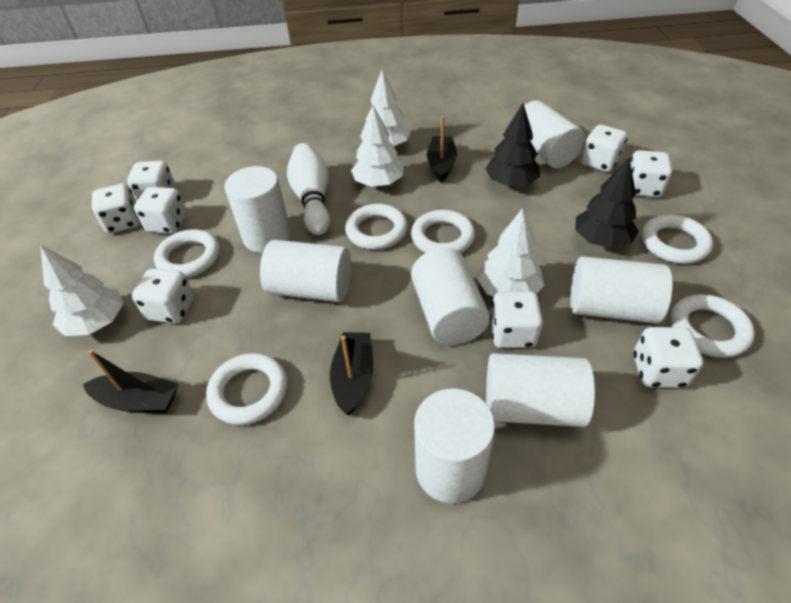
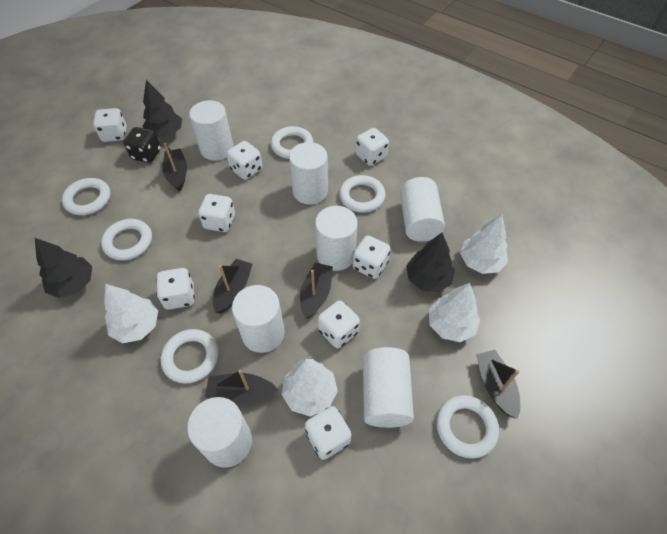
black boat: [83,350,178,413] [330,332,374,415] [427,116,457,182] = 3 -> [162,143,187,192] [205,370,278,405] [213,259,253,313] [300,263,333,318] [476,350,520,419] = 5
black dice: none = 0 -> [124,127,161,163] = 1
black tree: [485,103,540,187] [575,158,639,249] = 2 -> [35,238,92,298] [143,80,182,138] [406,233,455,292] = 3
white bowling pin: [287,143,330,235] = 1 -> none = 0

